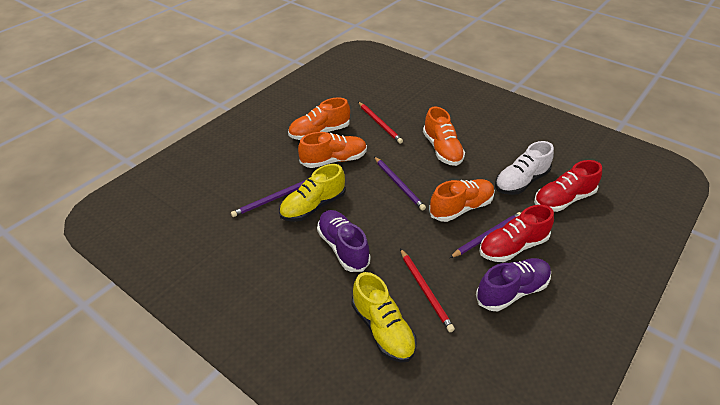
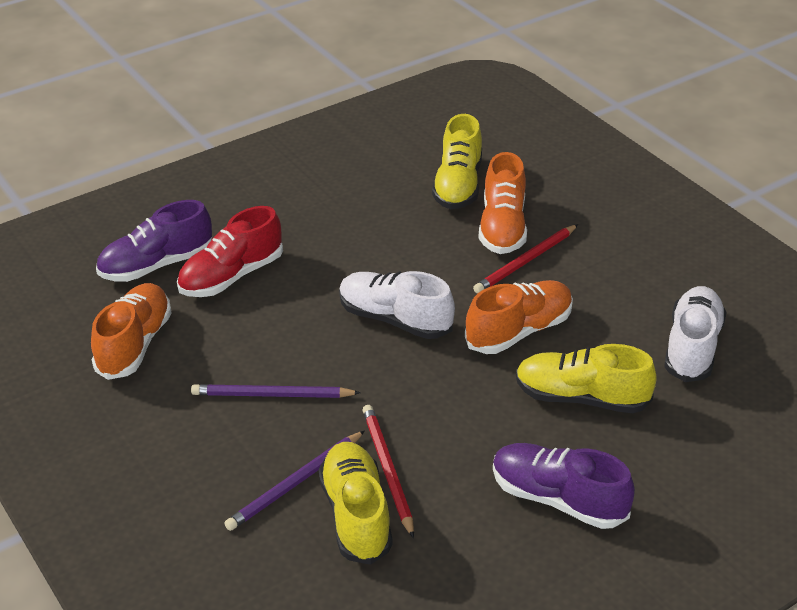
orange shoe: [288,97,350,140] [298,132,367,168] [423,107,465,166] [429,179,495,222] = 4 -> [91,283,172,380] [465,280,573,354] [479,152,527,254] = 3
purple pencil: [231,180,306,217] [374,156,426,211] [450,212,521,258] = 3 -> [191,384,361,398] [224,431,365,531] = 2
red shoe: [479,205,554,262] [534,160,602,212] = 2 -> [177,206,283,297] = 1
white shoe: [495,141,554,195] = 1 -> [339,271,455,339] [664,286,727,382] = 2
yellow shoe: [279,164,345,222] [352,272,417,362] = 2 -> [319,442,393,565] [432,114,482,209] [516,344,657,413] = 3

